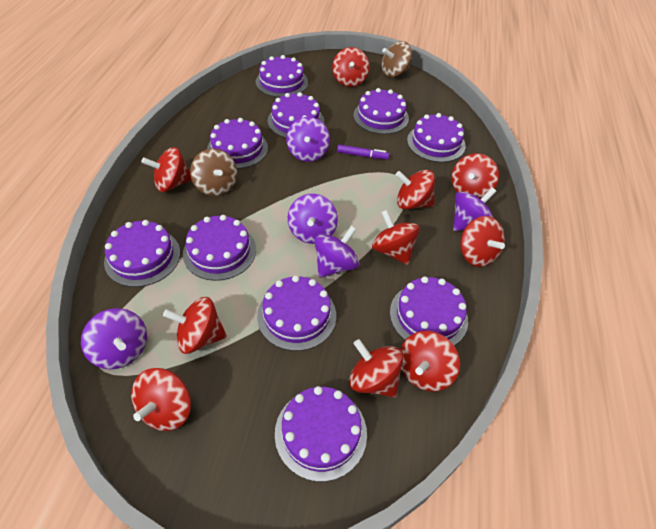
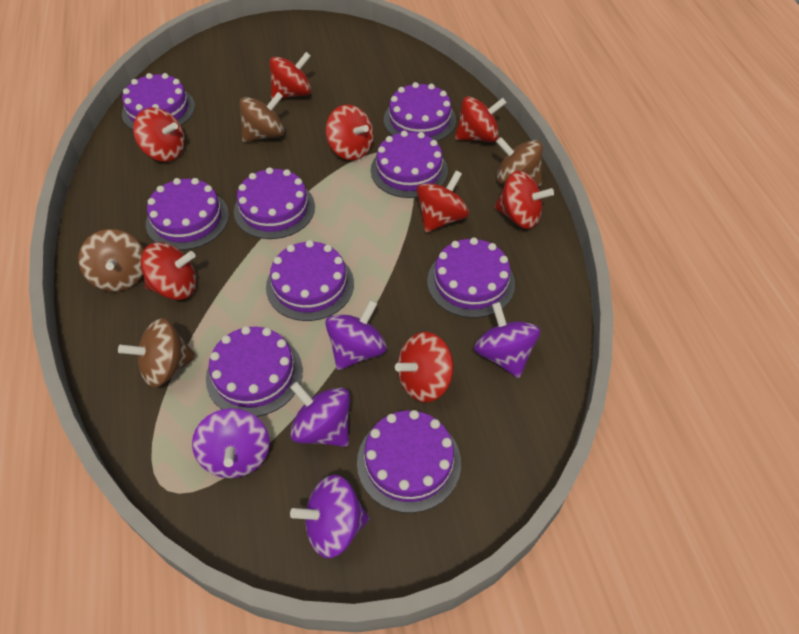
brown spinning top: [190,148,237,196] [382,41,412,77] = 2 -> [78,229,144,292] [118,318,196,387] [239,92,284,142] [496,137,543,186] = 4
purple cake: [104,220,180,287] [183,215,256,281] [207,118,268,169] [256,55,308,97] [257,275,336,351] [268,92,324,138] [275,386,367,482] [353,88,409,134] [390,276,468,346] [407,113,466,162] = 10 -> [122,73,195,130] [146,178,229,250] [206,326,303,417] [234,167,315,239] [266,240,354,321] [357,410,461,513] [371,131,448,198] [384,82,456,142] [427,237,515,318] = 9
purple marker: [337,145,389,160] = 1 -> none = 0
red spinning top: [131,368,191,431] [142,147,192,192] [163,297,227,354] [332,47,370,87] [349,339,404,398] [372,210,420,265] [396,170,435,210] [401,331,460,392] [451,153,499,199] [460,216,505,267] = 10 -> [133,107,185,162] [141,242,196,300] [270,52,311,99] [326,105,373,160] [395,332,454,402] [417,170,469,232] [455,96,507,142] [494,171,554,229] = 8

